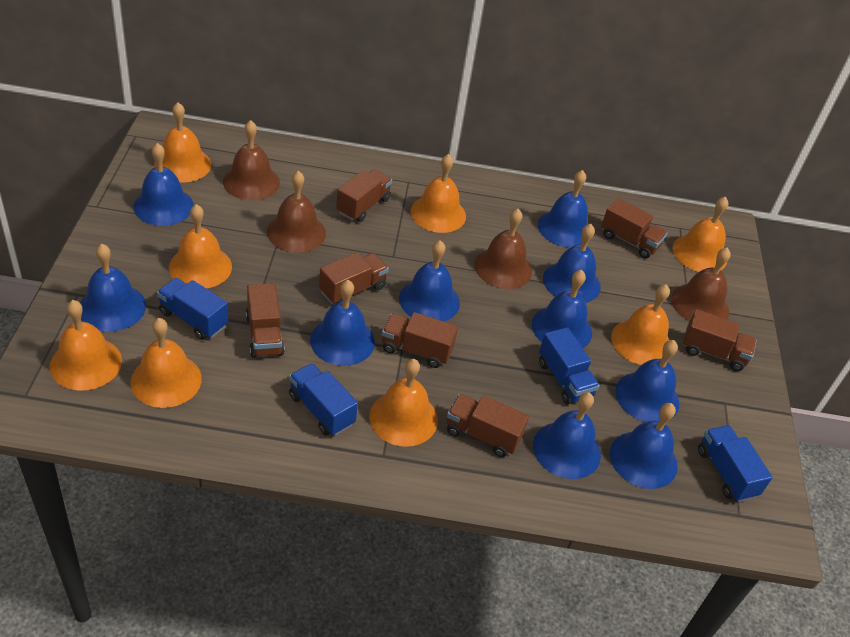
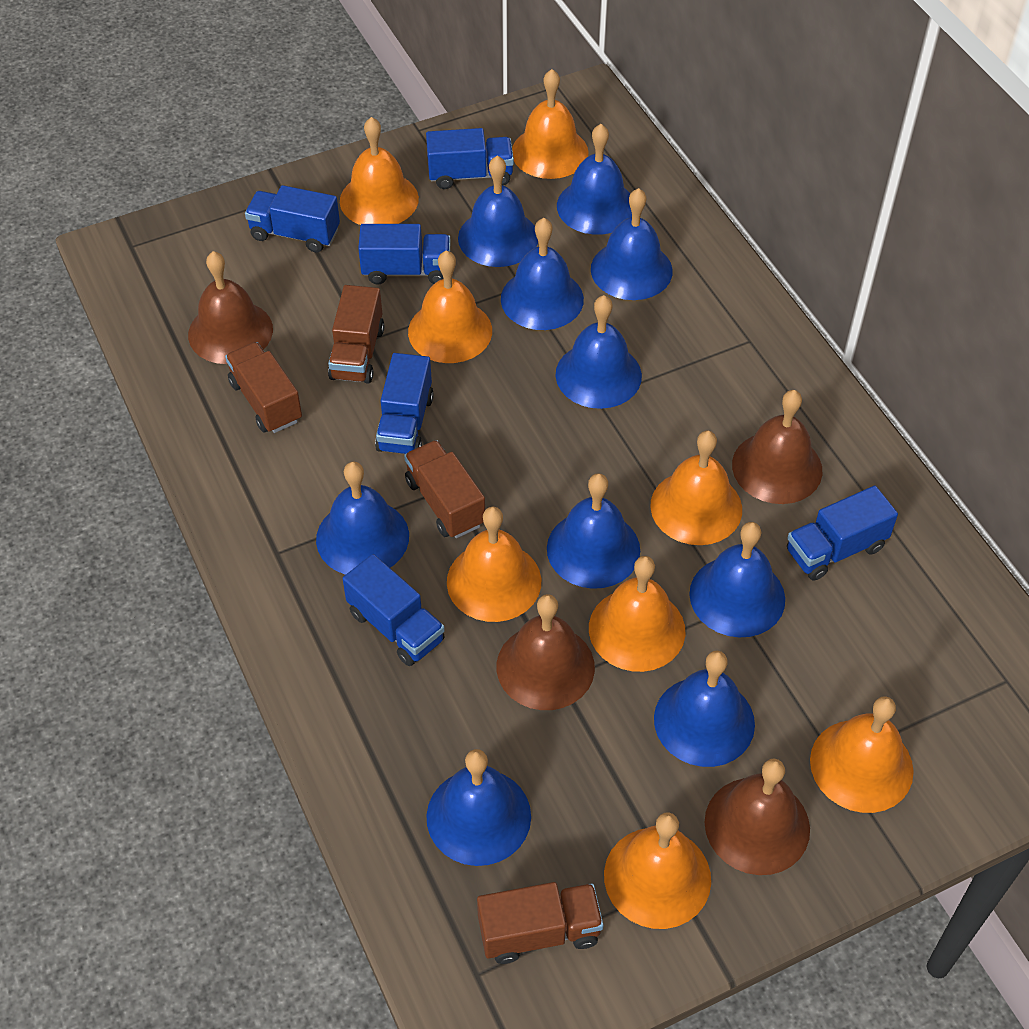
blue truck: [157,278,228,340] [289,363,358,436] [539,327,600,404] [698,425,773,502] = 4 -> [245,185,340,252] [343,554,445,666] [358,224,451,284] [375,353,434,454] [426,128,514,189] [787,486,898,581] = 6
brown truck: [246,283,285,358] [319,253,389,304] [336,169,392,222] [382,312,458,368] [447,394,529,457] [601,198,667,258] [683,309,757,371] = 7 -> [225,342,302,433] [328,285,384,384] [404,440,485,538] [477,882,603,964] = 4

